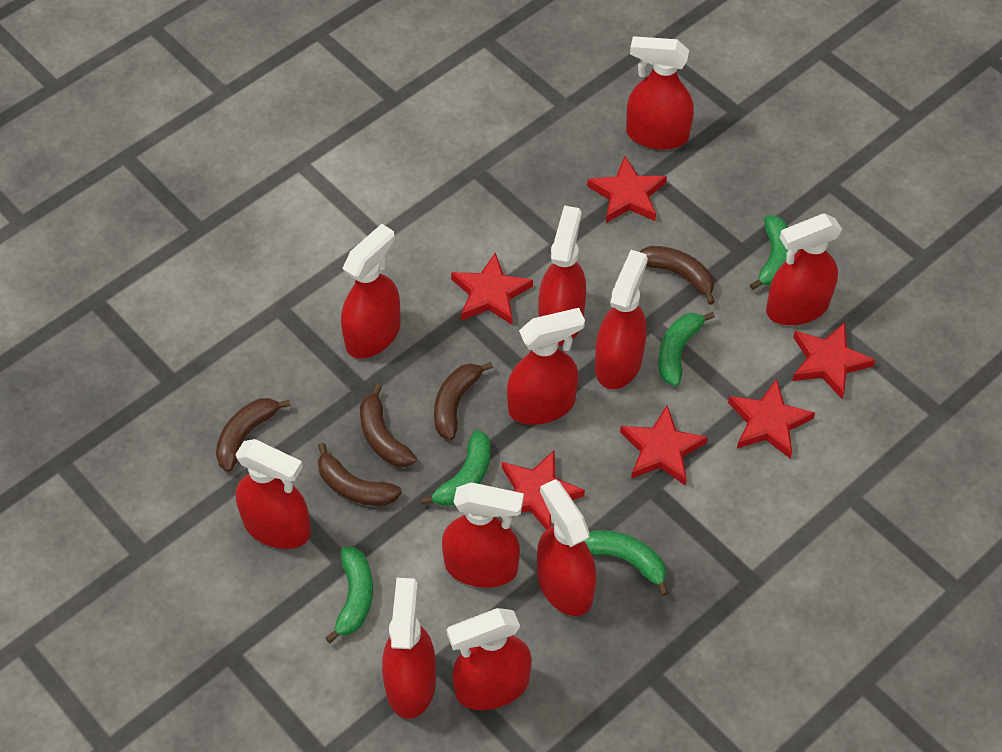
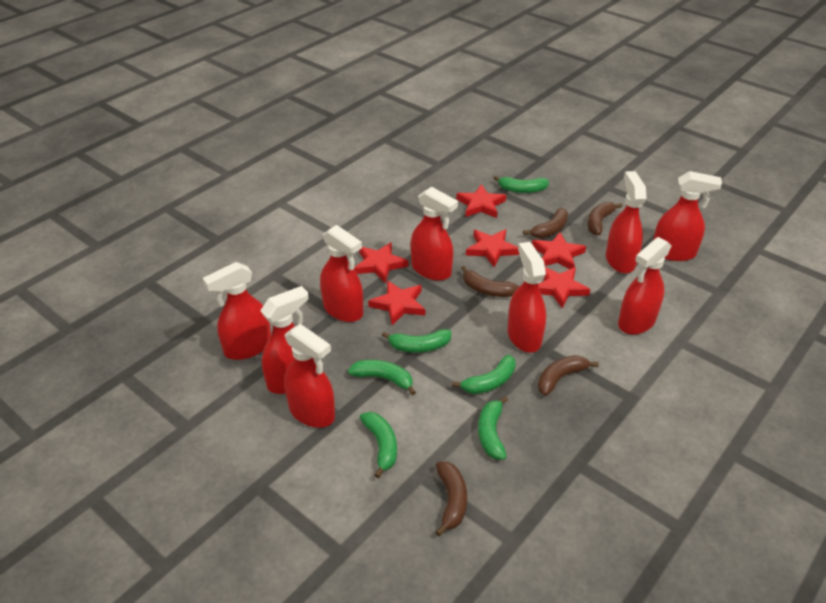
green banana: [325,546,373,643] [420,430,491,506] [585,530,669,596] [658,312,715,386] [750,215,788,290] = 5 -> [348,360,416,395] [360,412,397,478] [382,329,451,353] [452,355,516,394] [478,396,508,460] [493,175,549,193] = 6
red spray bottle: [235,439,311,549] [341,224,401,359] [382,578,436,719] [442,482,524,588] [447,608,532,710] [507,308,585,425] [537,479,596,616] [538,205,586,346] [595,250,648,389] [626,36,694,150] [766,214,842,325] = 11 -> [203,262,271,360] [260,286,309,394] [284,324,335,428] [320,225,363,322] [411,187,458,281] [507,242,546,353] [606,171,647,273] [618,237,671,335] [653,171,722,261] = 9

